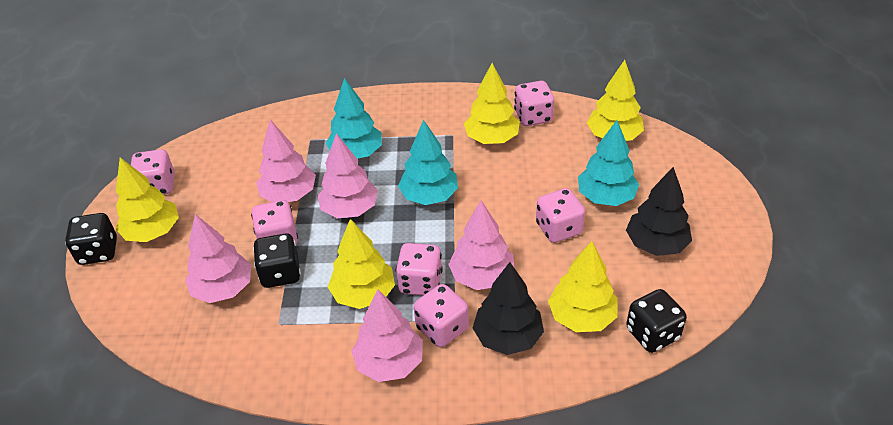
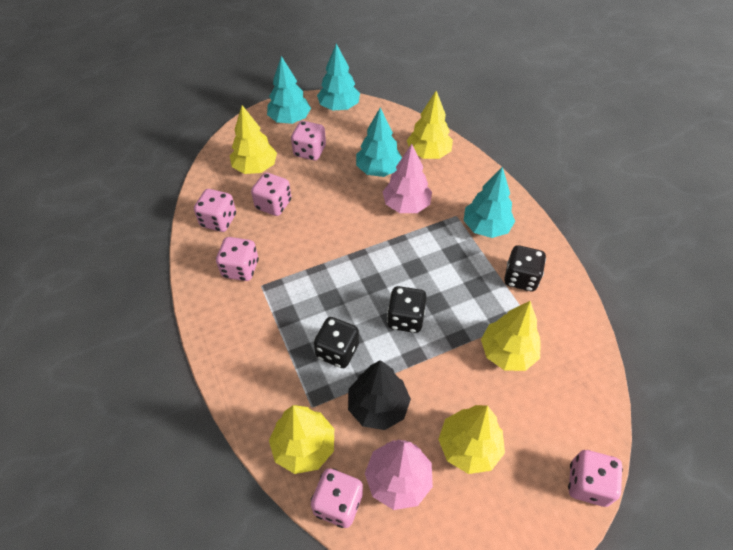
black tree: [473,262,544,355] [626,167,692,256] = 2 -> [348,360,411,430] = 1
pink tree: [185,214,251,303] [256,120,316,202] [317,133,378,218] [351,289,423,382] [448,201,514,290] = 5 -> [365,440,433,510] [383,144,432,213] = 2
turquoise tree: [326,78,382,159] [398,120,458,205] [578,120,639,206] = 3 -> [267,56,311,124] [317,44,360,111] [356,108,402,177] [464,167,515,238] = 4

